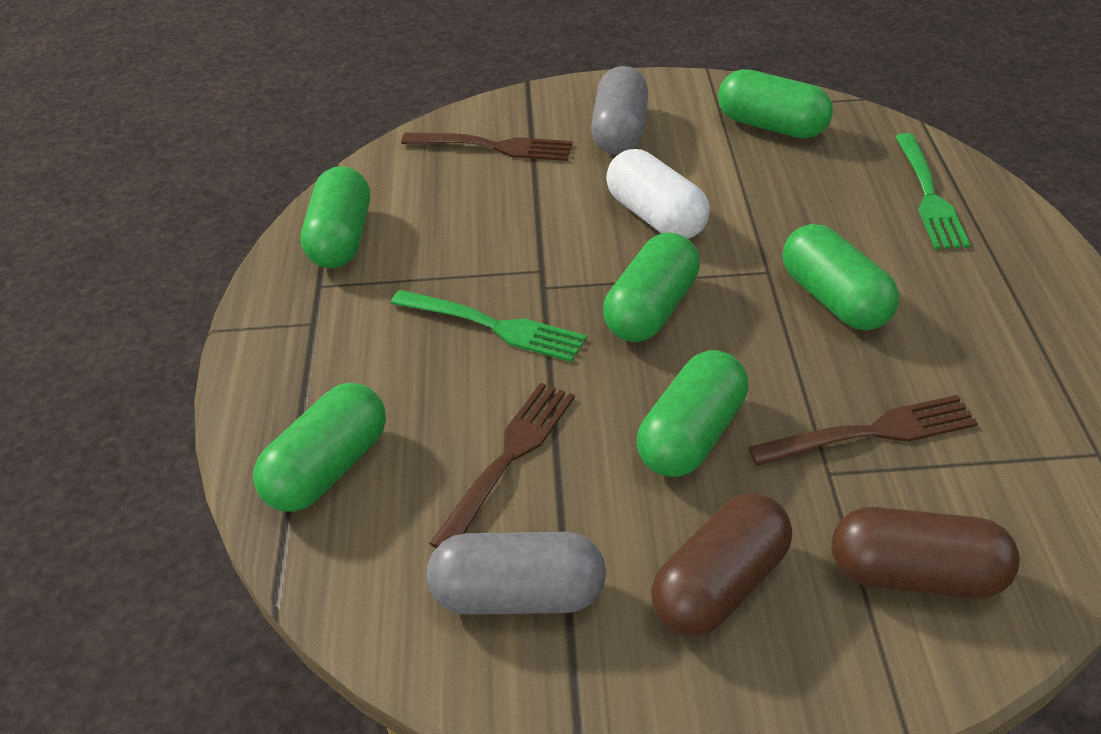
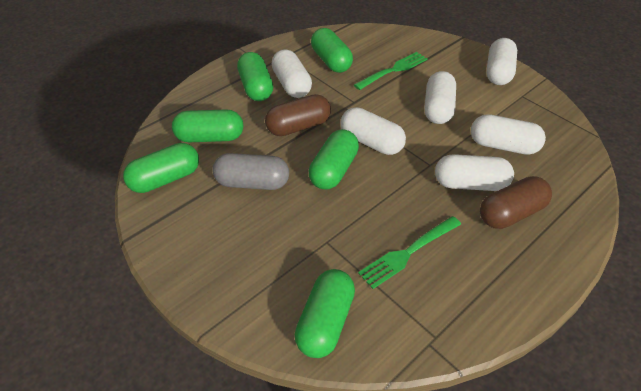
brown fork: [401,132,573,161] [429,383,575,548] [748,395,978,466] = 3 -> none = 0
grey capsule: [427,532,606,615] [591,66,648,155] = 2 -> [212,153,289,190] = 1
white capsule: [606,149,710,239] = 1 -> [272,49,312,98] [340,107,406,155] [424,71,456,124] [435,154,514,191] [471,114,546,155] [486,38,517,85] = 6

